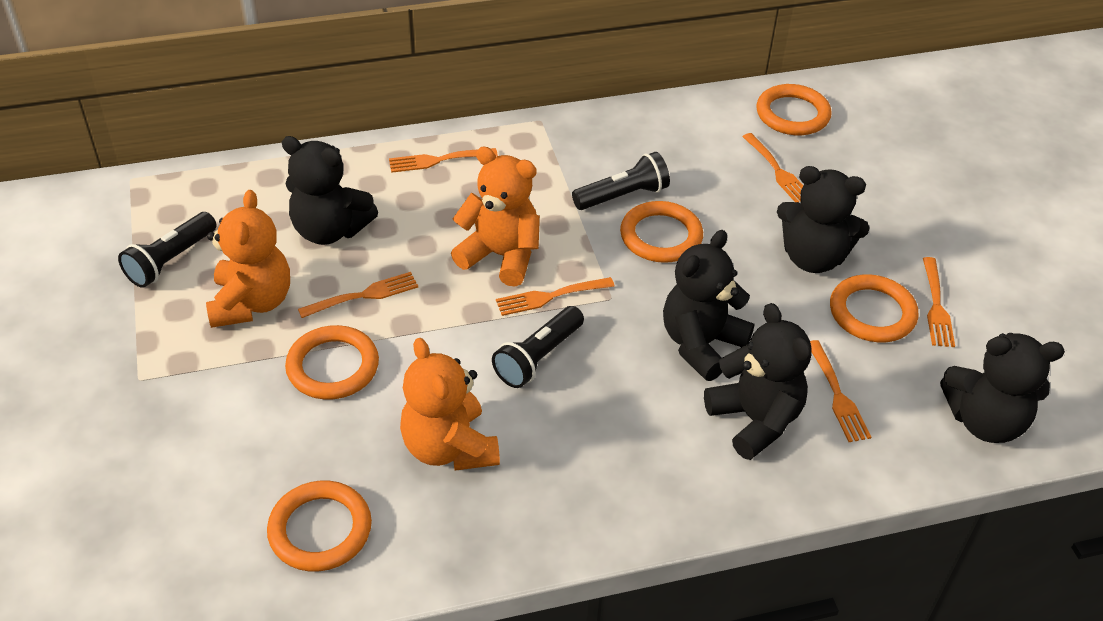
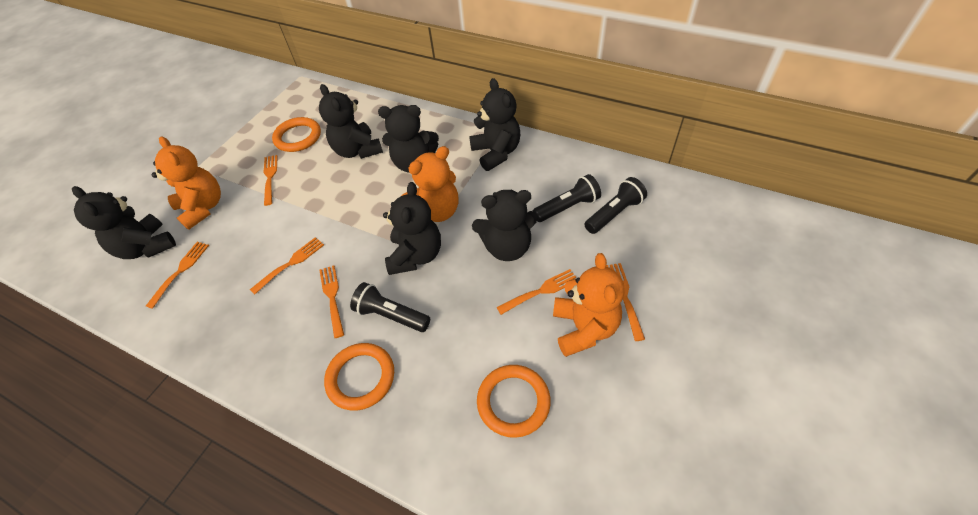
black teddy bear: [282,136,378,245] [663,230,754,381] [704,303,812,460] [777,166,870,273] [940,333,1065,443] = 5 -> [72,186,176,259] [319,84,383,159] [378,105,439,173] [383,182,441,275] [469,78,520,171] [472,190,538,261] = 6
orange ring: [267,481,372,571] [285,325,379,400] [620,201,703,263] [756,84,831,135] [830,275,919,342] = 5 -> [272,117,321,152] [324,343,394,411] [477,365,551,438] = 3

